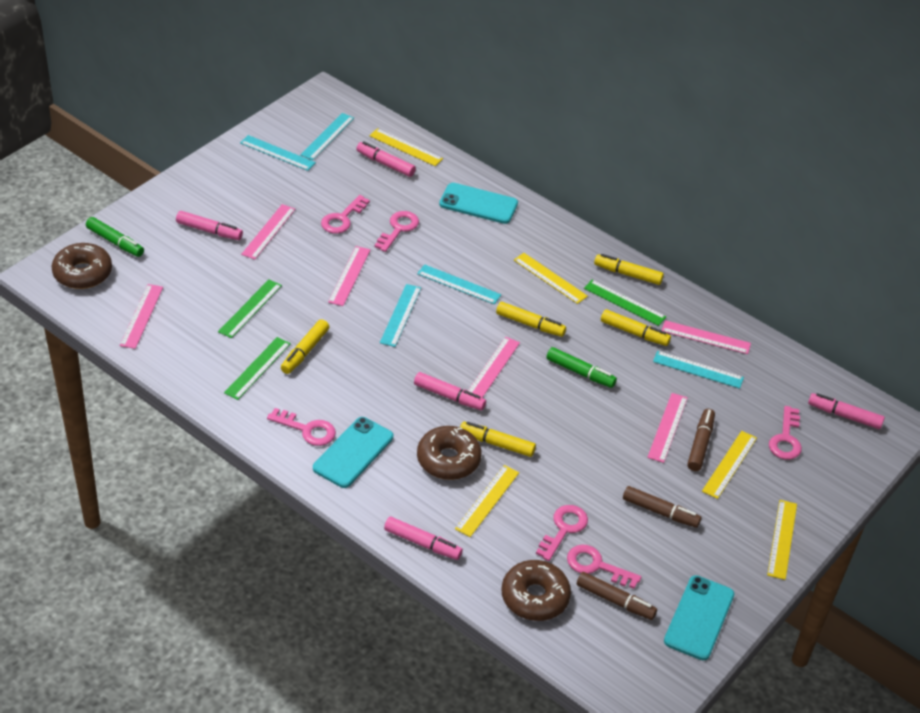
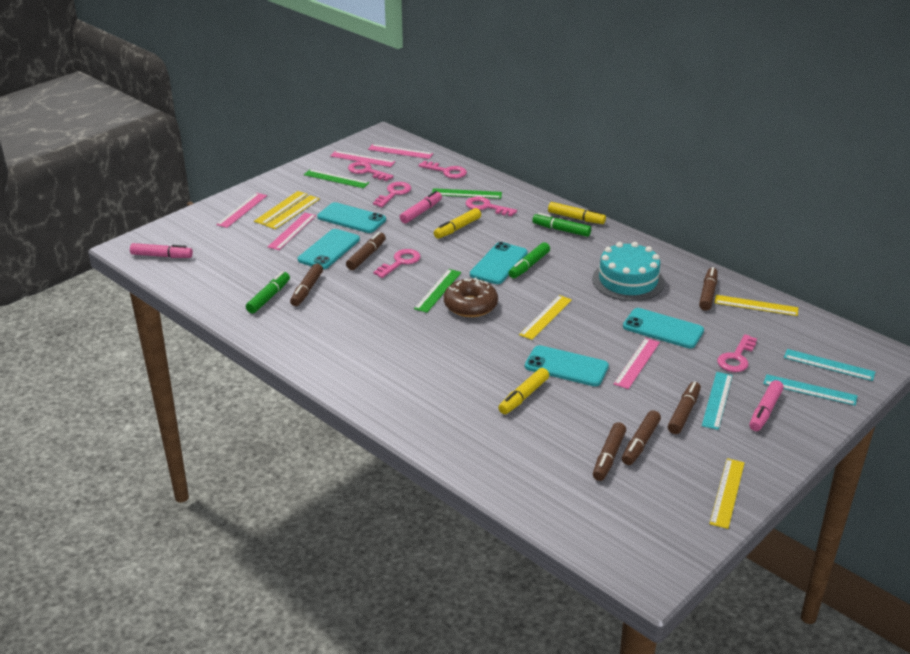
brown donut: [52,243,112,289] [417,426,482,480] [501,560,571,621] = 3 -> [444,277,498,317] = 1
brown marker: [577,572,657,620] [623,486,701,528] [687,409,715,471] = 3 -> [290,264,323,306] [346,232,386,270] [593,422,626,481] [622,410,661,465] [668,382,701,434] [699,267,718,311] = 6
green marker: [86,217,144,257] [546,347,617,388] = 2 -> [246,271,290,313] [509,242,550,278] [532,213,591,237] = 3
pink marker: [176,211,243,240] [356,141,416,177] [384,517,463,560] [414,372,486,410] [808,393,885,429] = 5 -> [130,243,193,258] [400,191,442,223] [749,380,784,431] = 3
pink ruler: [120,284,163,349] [241,204,295,259] [328,246,371,306] [468,337,520,398] [647,393,688,463] [662,320,751,354] = 6 -> [216,193,267,228] [268,213,316,250] [330,151,395,167] [368,144,433,159] [614,338,660,389] = 5
turquoise cake: none = 0 -> [592,242,665,301] = 1
turquoise phone: [313,417,393,488] [439,183,518,224] [664,575,734,660] = 3 -> [298,229,360,269] [317,202,386,233] [470,242,528,284] [525,345,609,386] [623,308,704,348] = 5
turquoise ruler: [240,135,316,171] [301,113,354,160] [380,284,421,347] [417,264,501,304] [653,351,744,389] = 5 -> [702,372,733,430] [763,374,858,406] [784,349,875,381] = 3
yellow marker: [281,319,329,374] [460,422,536,457] [496,302,566,337] [594,254,664,285] [601,309,671,346] = 5 -> [434,208,481,239] [498,368,549,414] [548,202,606,224] = 3

